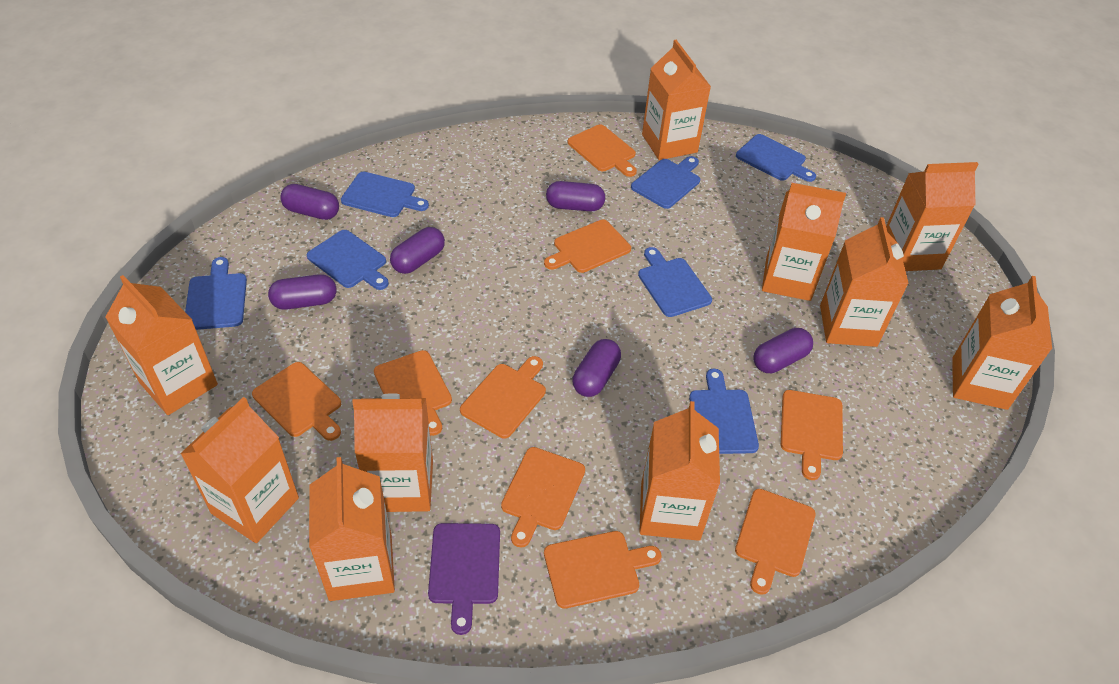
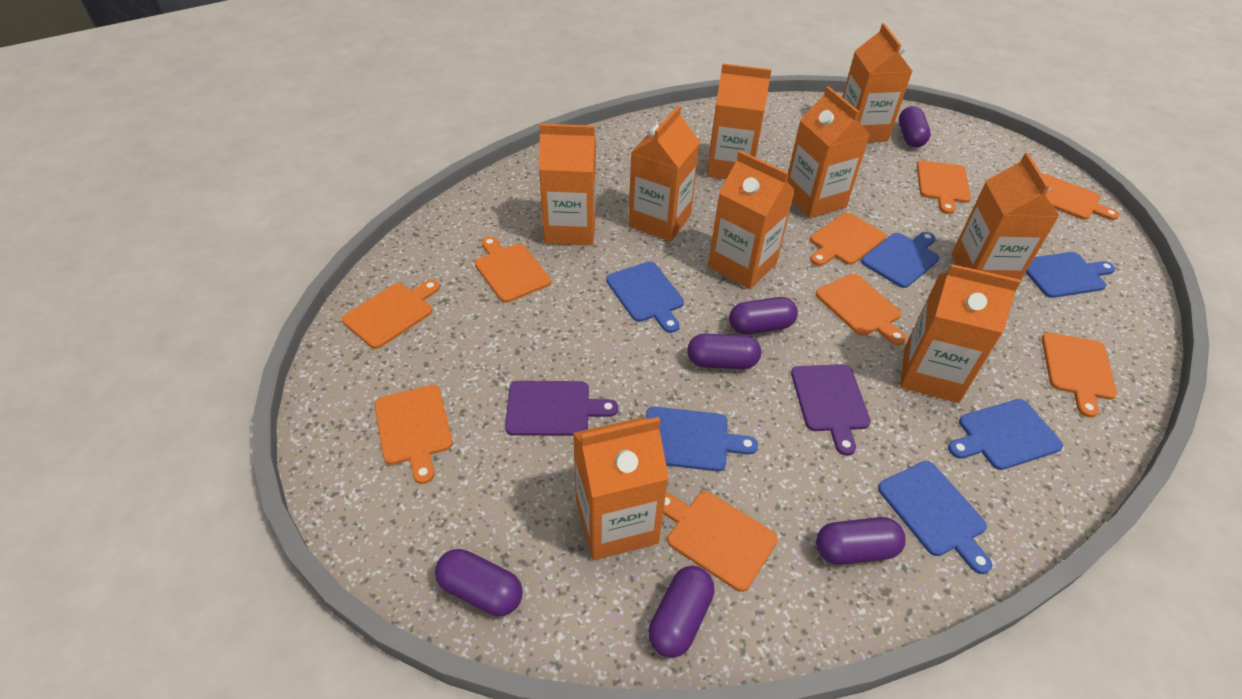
blue cutting board: [185,257,247,330] [307,230,389,290] [341,172,429,217] [631,156,700,209] [638,247,712,317] [689,369,759,454] [736,134,816,182] = 7 -> [606,261,684,333] [646,407,758,471] [861,232,939,288] [878,461,992,574] [948,399,1063,470] [1026,252,1115,298] = 6
orange carton: [106,275,218,415] [180,397,299,543] [309,457,395,601] [352,393,433,512] [639,401,720,541] [642,40,711,160] [762,183,846,301] [820,217,909,347] [886,162,978,271] [952,276,1052,410] = 10 -> [539,124,596,245] [573,417,669,560] [628,106,700,242] [707,63,772,179] [708,151,795,289] [787,86,870,218] [842,23,912,142] [900,264,1021,403] [951,153,1059,280] = 9
purple cutting board: [428,523,500,635] = 1 -> [505,381,618,436] [791,364,871,456] = 2

